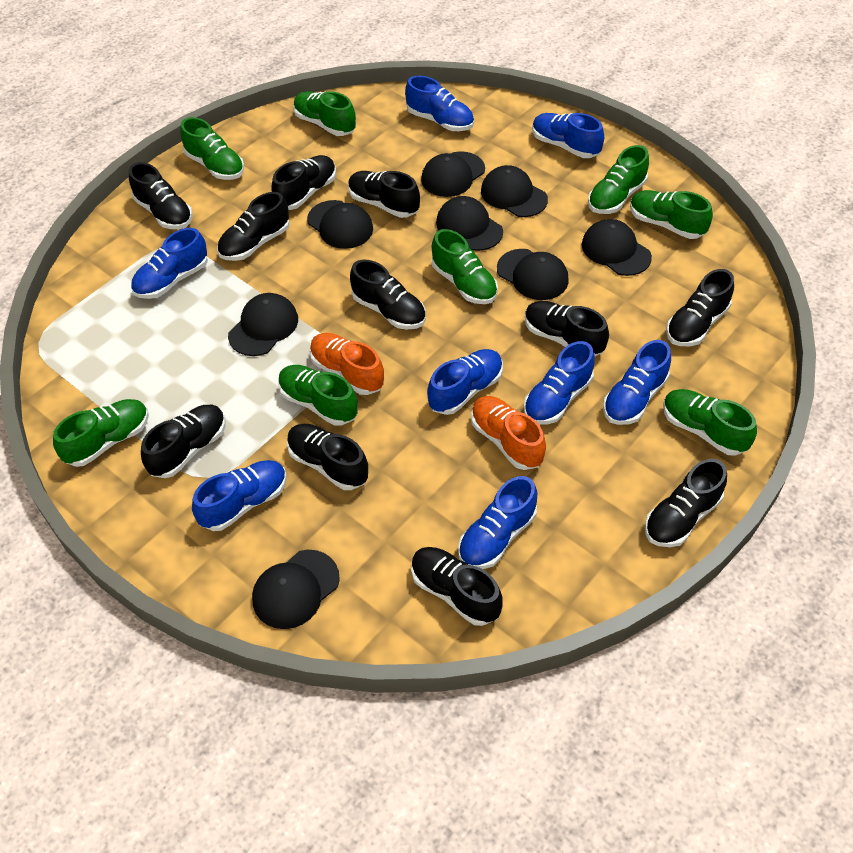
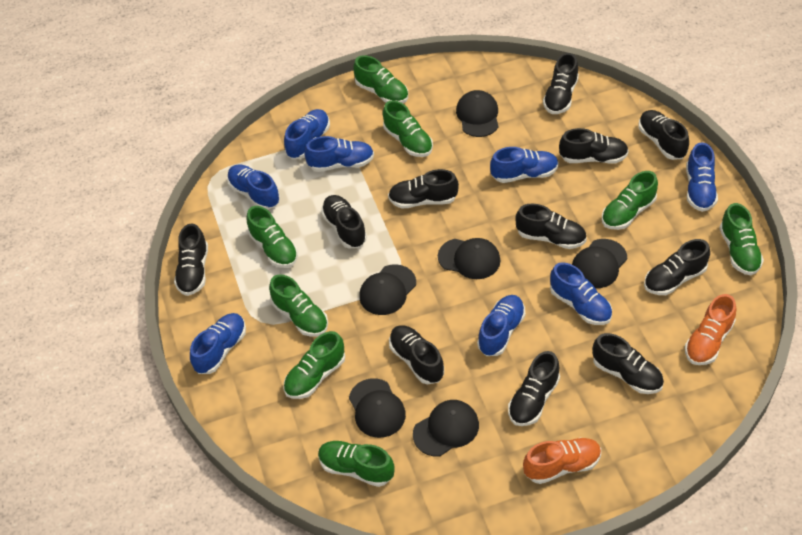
black cap: [228,293,298,356] [252,550,340,629] [307,200,373,249] [421,151,485,197] [436,196,503,251] [481,165,548,217] [497,249,569,300] [582,219,652,276] = 8 -> [349,378,406,438] [359,264,416,315] [413,400,479,456] [438,238,501,279] [456,90,499,137] [572,239,627,288] = 6

